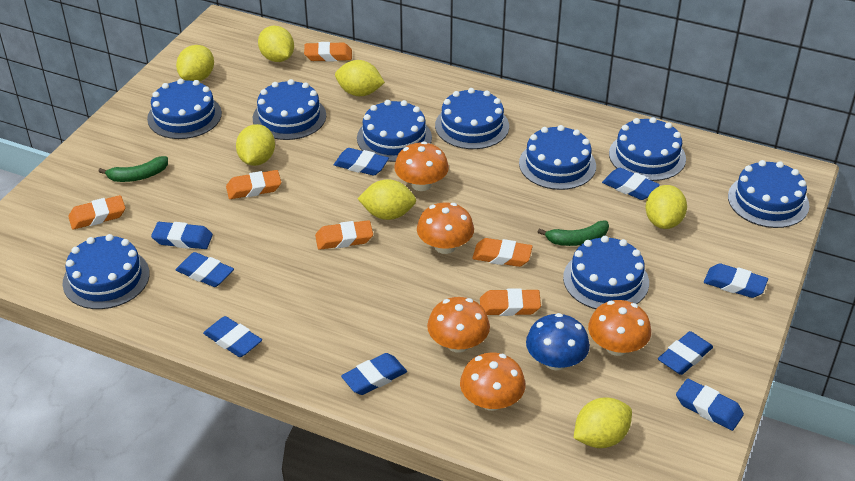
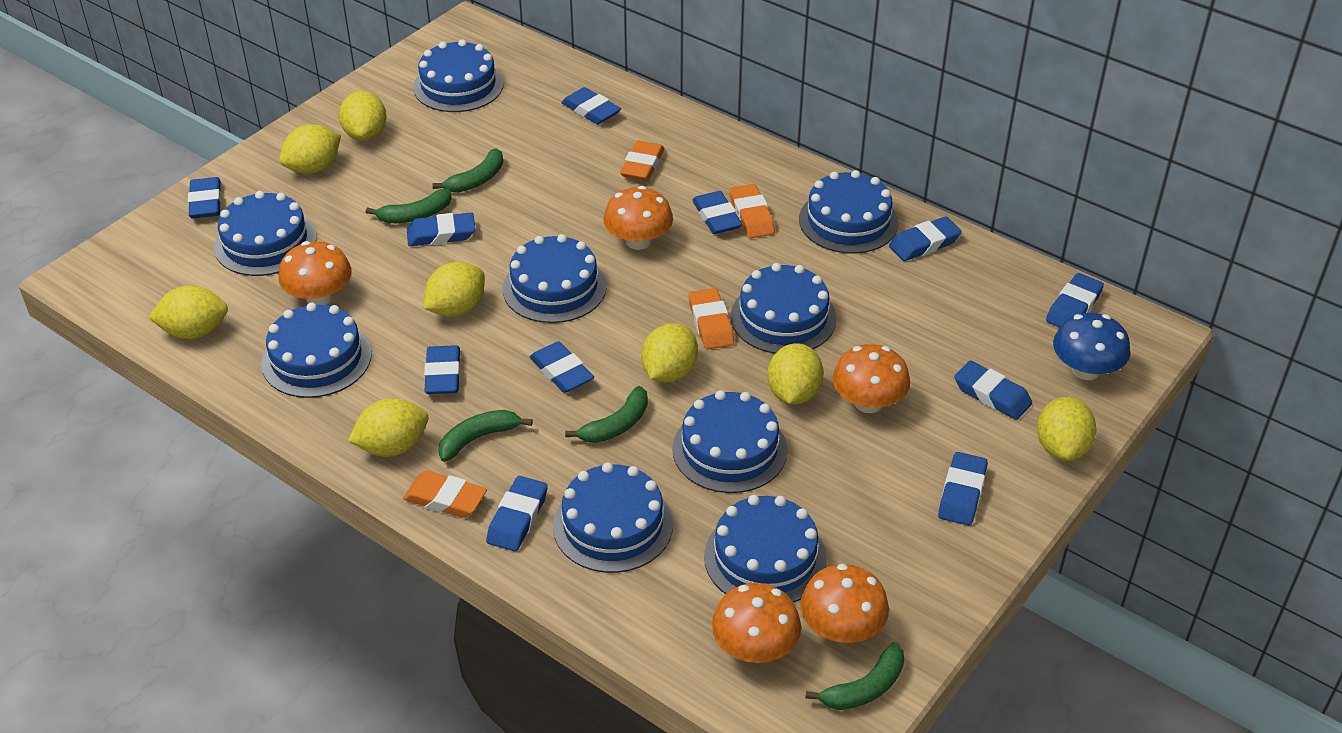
blue eraser: [151,222,213,249] [176,252,234,287] [203,316,262,357] [334,148,389,176] [341,353,407,395] [602,168,660,200] [658,331,713,375] [676,379,744,431] [704,263,768,298] = 9 -> [188,177,222,219] [407,212,476,246] [424,345,461,394] [486,476,548,551] [530,341,594,393] [561,87,621,124] [692,191,743,234] [889,216,962,261] [938,452,988,526] [954,360,1032,420] [1046,273,1104,327] = 11
green banana: [98,156,168,182] [538,221,609,246] = 2 -> [366,189,452,223] [432,149,503,193] [438,410,533,462] [565,386,648,443] [805,642,904,710] = 5
orange eraser: [68,195,125,230] [226,170,281,199] [304,42,352,62] [315,220,373,250] [472,238,533,267] [480,288,541,316] = 6 -> [403,471,487,518] [620,140,664,181] [689,288,734,349] [730,184,775,238] = 4
yellow lemon: [176,45,214,81] [236,124,275,166] [258,26,294,62] [335,60,385,96] [357,179,416,220] [574,397,632,448] [645,185,687,229] = 7 -> [148,286,228,339] [279,124,341,174] [339,91,387,141] [348,398,428,457] [424,262,485,317] [641,323,698,382] [767,343,824,404] [1037,397,1097,461] = 8

